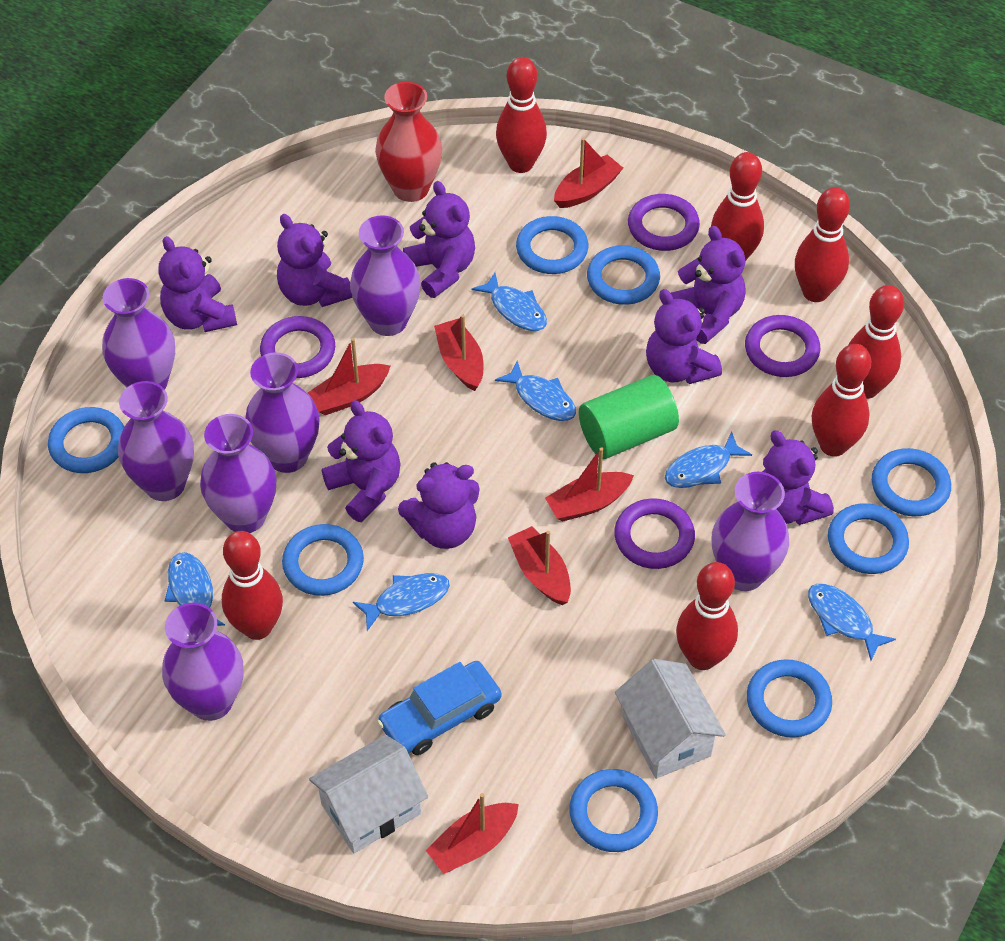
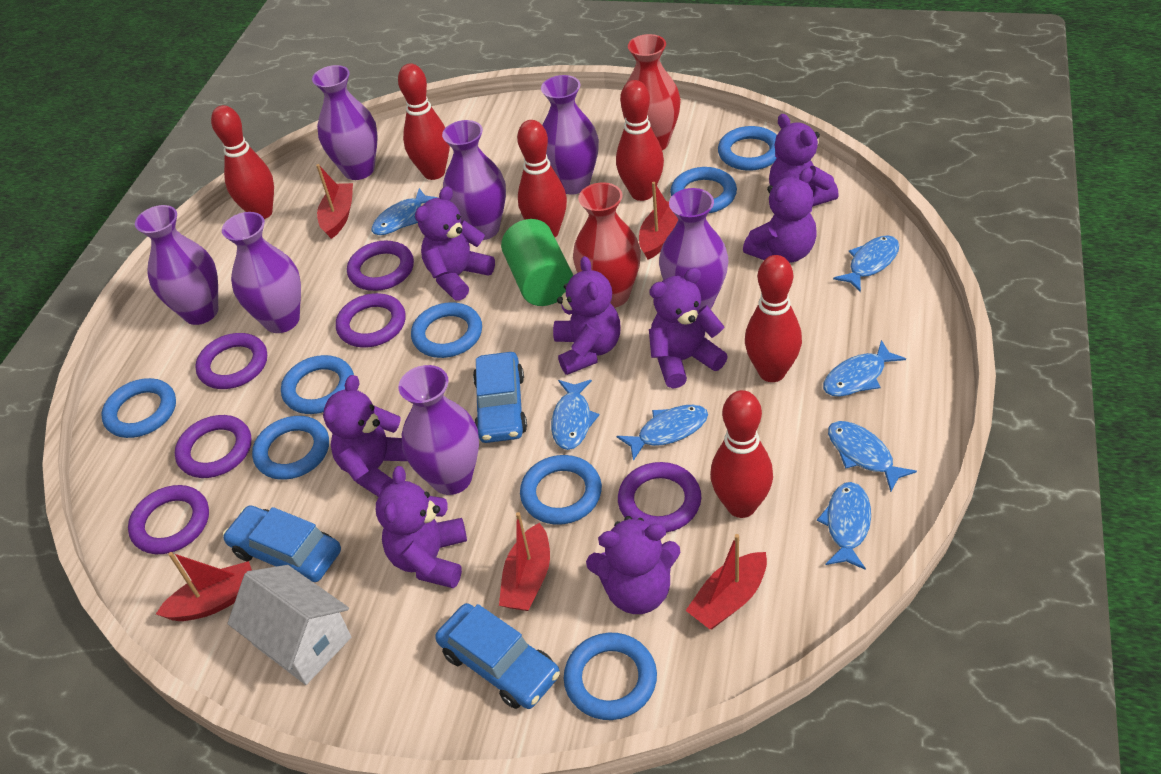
blue car: [377,661,501,755] = 1 -> [223,505,341,582] [435,603,560,709] [473,352,527,443] = 3
blue fish: [165,552,225,626] [353,573,450,631] [472,273,547,331] [495,361,576,421] [665,432,752,488] [808,584,896,661] = 6 -> [372,188,438,235] [551,380,599,450] [617,405,708,461] [817,482,871,570] [823,340,906,397] [828,421,917,492] [833,235,899,292] = 7
purple ring: [260,316,335,378] [614,498,695,569] [628,194,700,251] [745,315,820,377] = 4 -> [128,485,209,554] [175,415,251,478] [195,333,267,389] [336,293,406,348] [347,241,414,291] [618,462,701,533] = 6
red boat: [308,338,391,415] [426,793,519,874] [434,315,483,391] [508,526,571,605] [545,447,634,522] [554,138,623,208] = 6 -> [156,552,252,621] [316,164,353,239] [499,512,550,611] [639,182,678,260] [685,534,767,629] = 5
red bowling pin: [222,531,283,640] [496,57,547,173] [676,562,738,670] [711,152,764,261] [795,187,850,302] [812,344,871,457] [849,285,904,399] = 7 -> [211,105,274,219] [398,63,450,180] [517,120,567,237] [616,80,664,201] [710,390,773,518] [745,255,802,382] = 6
red vase: [375,82,442,202] = 1 -> [573,182,641,308] [621,34,681,150] = 2
white house: [309,735,428,854] [615,659,726,779] = 2 -> [227,565,351,685] = 1

